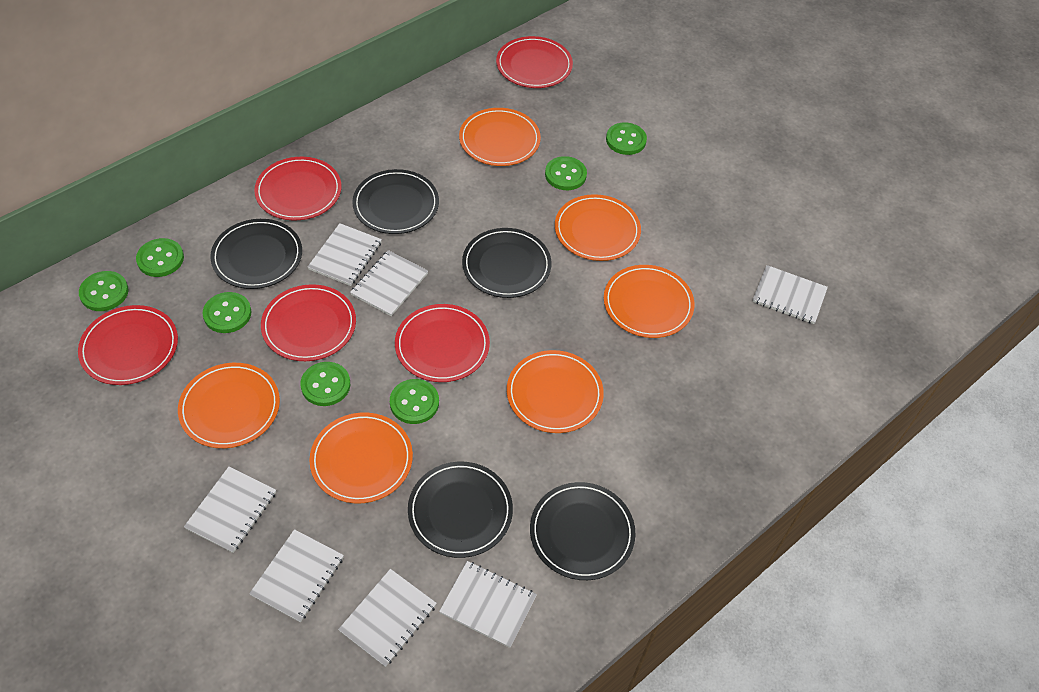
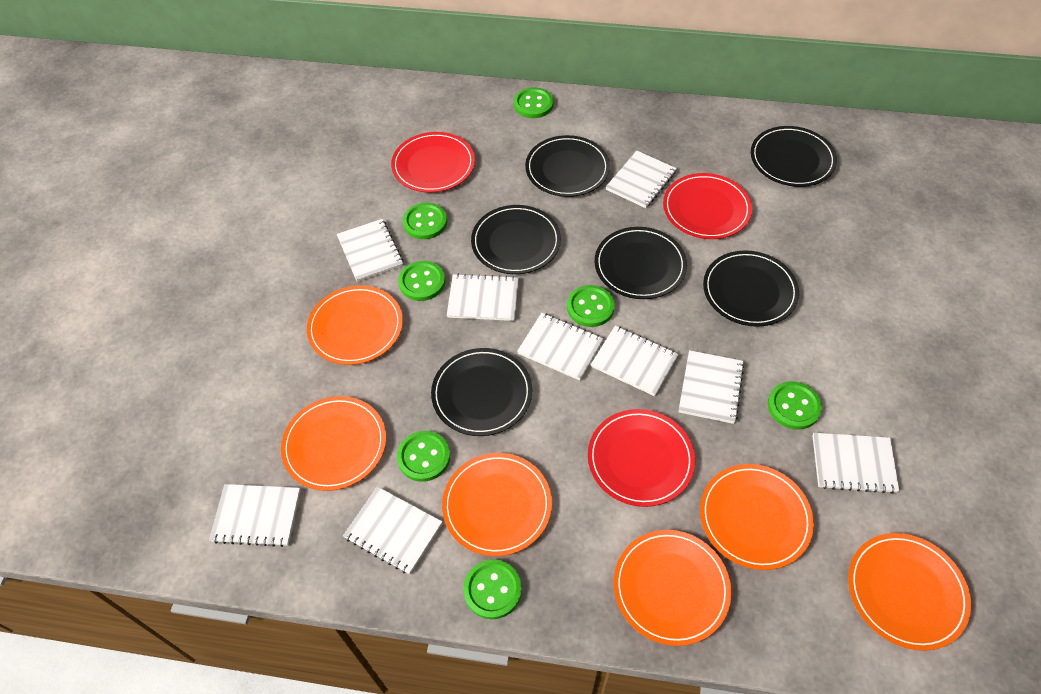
black plate: [210,219,302,289] [352,169,439,234] [408,461,513,558] [462,228,551,298] [530,482,636,580] = 5 -> [431,348,532,436] [471,205,561,274] [525,135,610,197] [595,227,687,299] [703,250,799,327] [751,126,837,187] = 6
red plate: [78,305,178,385] [254,157,341,221] [261,284,356,361] [395,304,490,382] [496,36,573,88] = 5 -> [391,132,475,193] [588,409,695,507] [663,173,752,239] = 3
white notebook: [184,467,276,553] [249,529,344,623] [308,223,382,286] [338,569,437,667] [350,250,428,316] [439,561,537,648] [753,265,828,324] = 7 -> [209,484,301,547] [337,219,403,282] [343,486,442,574] [447,274,518,321] [517,313,603,380] [591,326,678,396] [606,151,677,208] [679,350,744,424] [812,433,899,494] = 9

